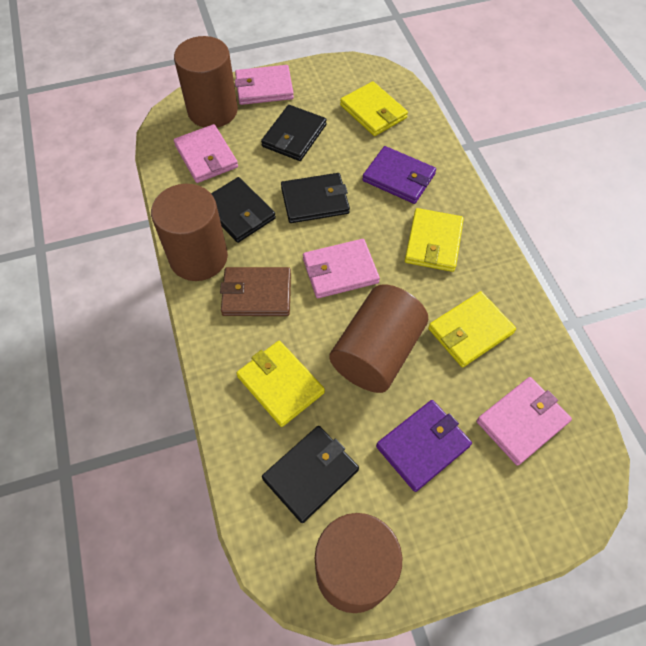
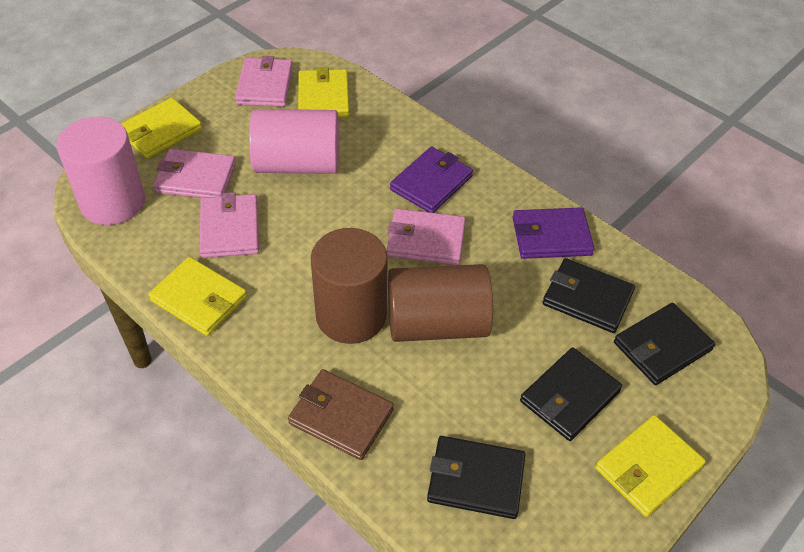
brown cylinder: [151,184,228,281] [174,36,238,127] [315,513,402,613] [329,285,428,393] = 4 -> [311,228,388,344] [388,264,493,342] = 2
pink cylinder: none = 0 -> [56,117,145,225] [249,109,339,174] = 2

